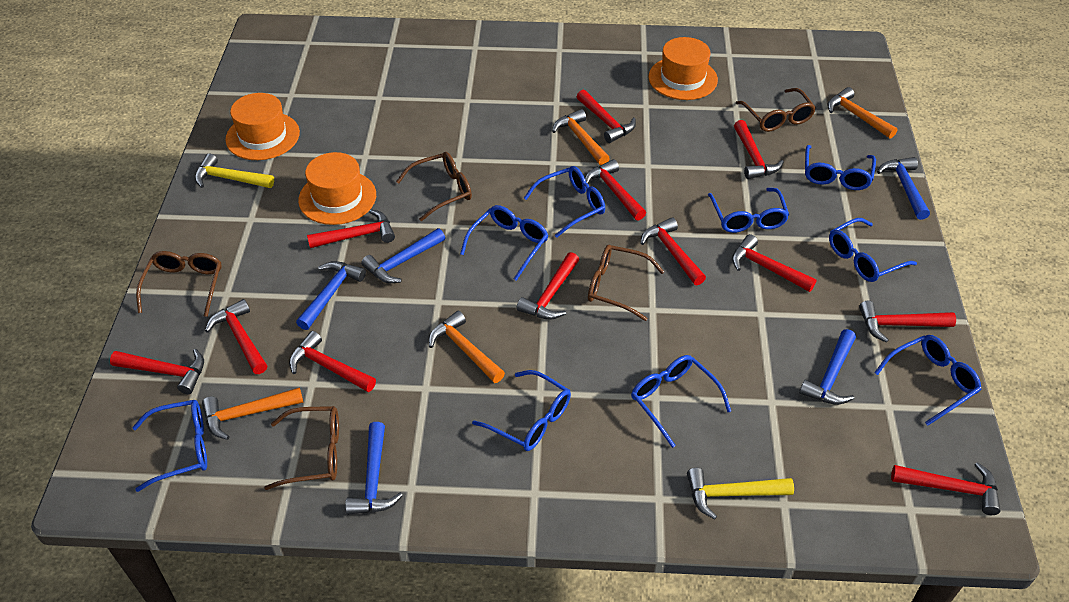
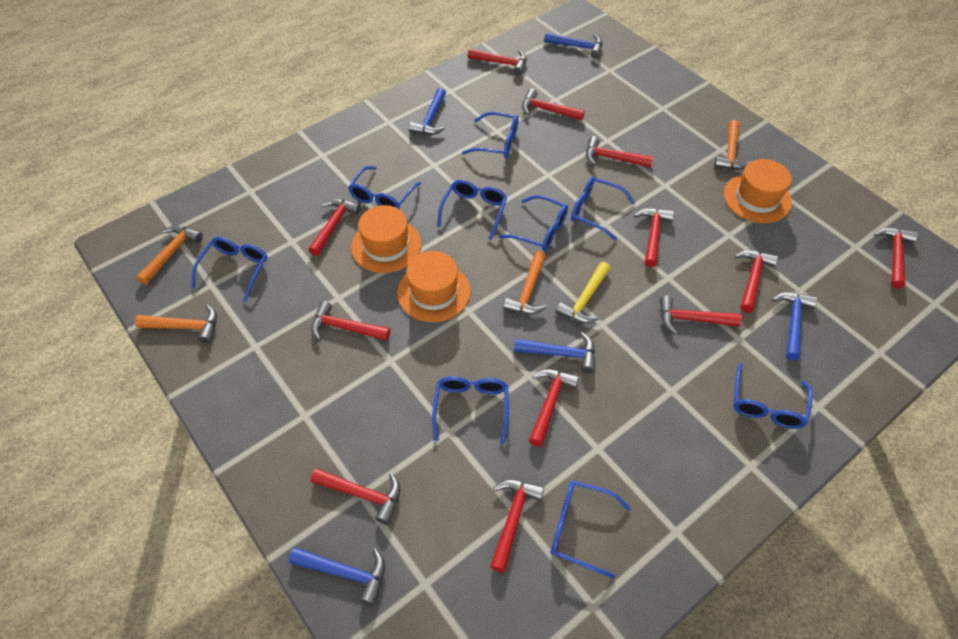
brown glasses: [136,251,222,317] [264,406,339,490] [396,152,472,221] [588,245,664,321] [736,88,816,132] = 5 -> none = 0
yellow hammer: [195,154,274,188] [687,468,794,519] = 2 -> [556,262,611,323] = 1

